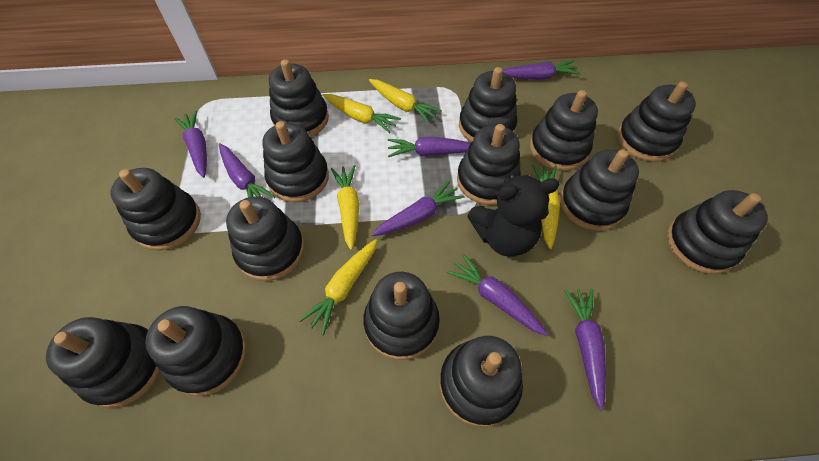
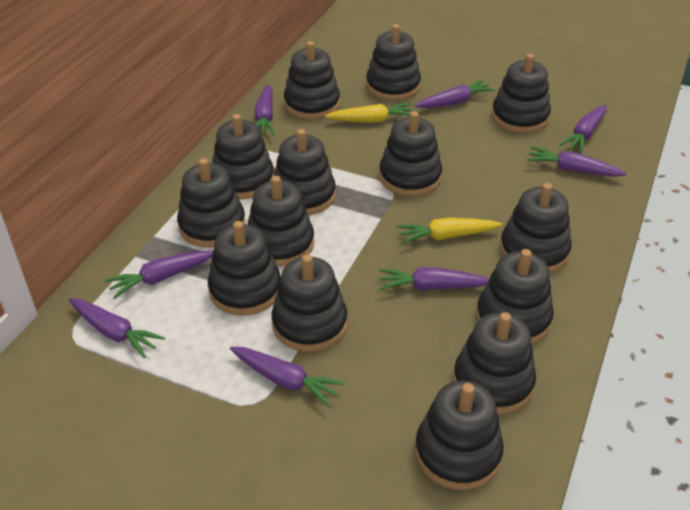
black teddy bear: [467,174,560,257] = 1 -> none = 0
purple carrot: [174,110,207,178] [219,143,275,198] [372,180,465,236] [388,137,471,157] [446,253,548,336] [503,60,581,80] [564,289,606,411] = 7 -> [69,298,165,358] [105,251,213,299] [230,347,345,407] [254,84,275,135] [379,268,489,291] [415,79,496,108] [527,146,627,177] [559,105,607,153] = 8
yellow carrot: [299,239,377,335] [322,94,401,133] [331,165,359,250] [369,79,442,124] [532,164,560,249] = 5 -> [325,103,413,123] [396,218,502,244] = 2

